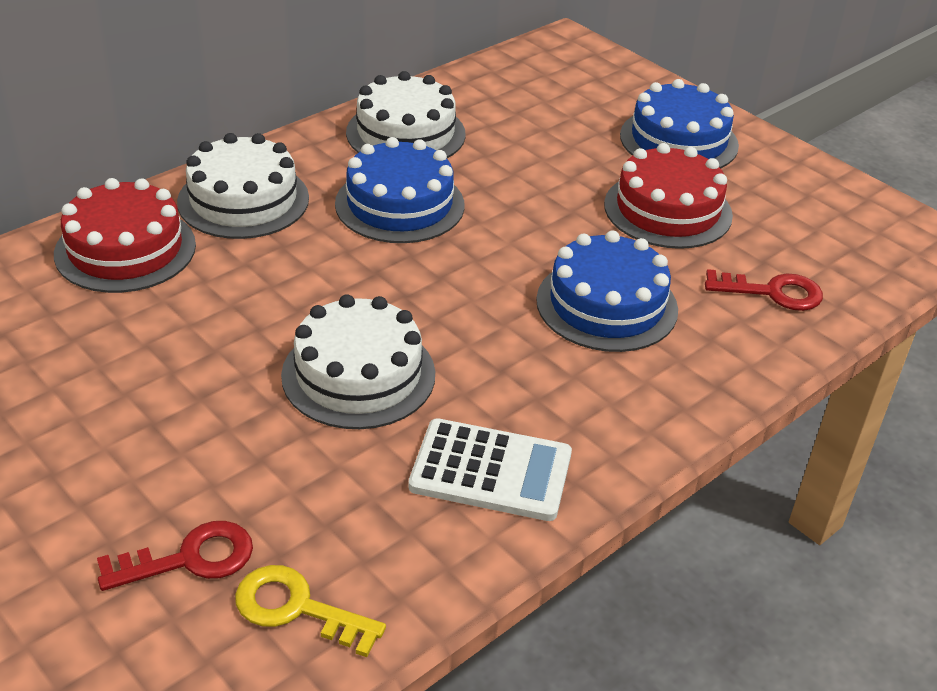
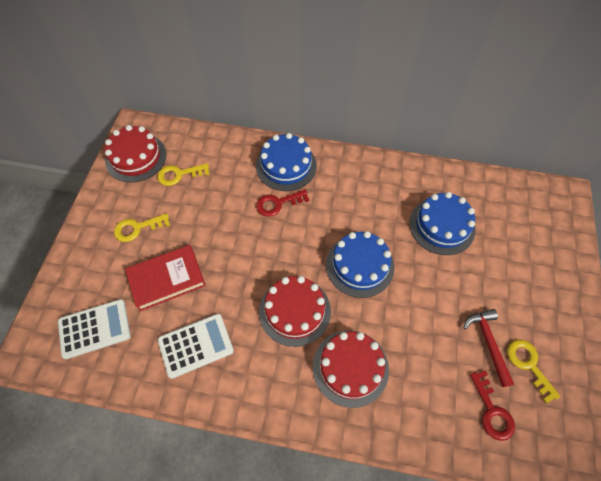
red book: none = 0 -> [125,245,206,311] = 1
red cake: [54,178,196,293] [604,143,733,249] = 2 -> [105,125,166,182] [259,276,331,347] [313,330,389,408] = 3
red hammer: none = 0 -> [463,309,514,387] = 1
white cake: [177,133,309,239] [281,294,435,429] [346,71,466,158] = 3 -> none = 0
white calculator: [408,418,572,521] = 1 -> [58,299,131,359] [158,314,234,379] = 2
yellow key: [235,565,386,657] = 1 -> [114,213,170,242] [157,163,210,186] [507,340,560,404] = 3

